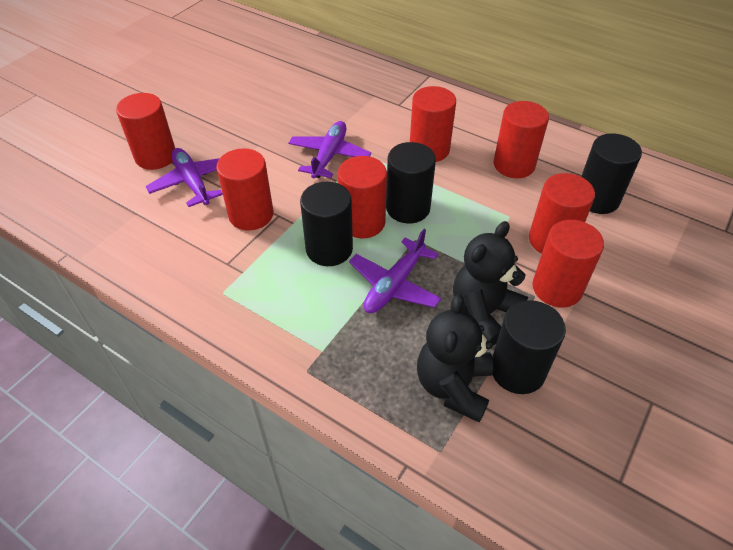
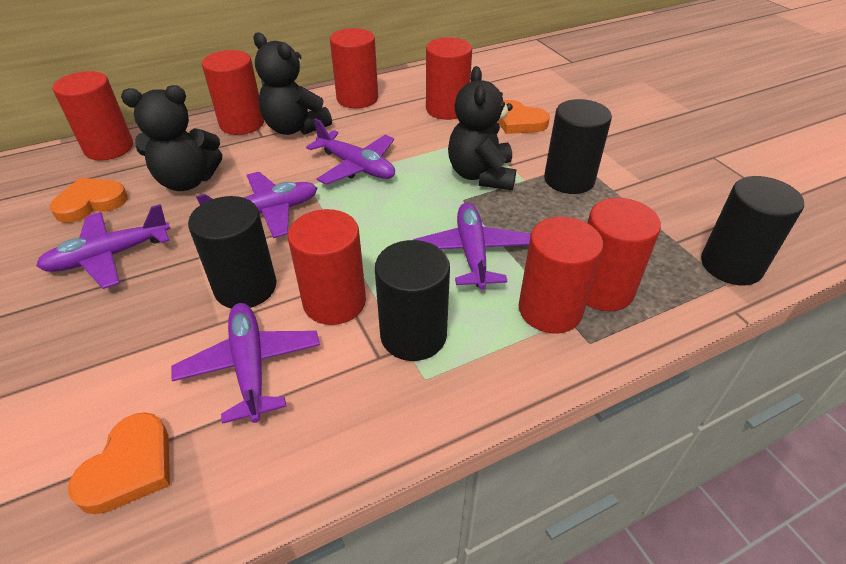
black teddy bear: [417,294,493,423] [453,221,528,345] = 2 -> [121,85,222,191] [254,32,332,135] [448,66,516,190] = 3
orange heart: none = 0 -> [50,178,128,223] [68,412,170,514] [498,100,550,134] = 3
purple plane: [146,148,223,207] [288,121,371,179] [349,229,441,313] = 3 -> [36,204,170,289] [171,303,320,424] [196,172,317,238] [306,118,395,185] [413,203,531,290] = 5

